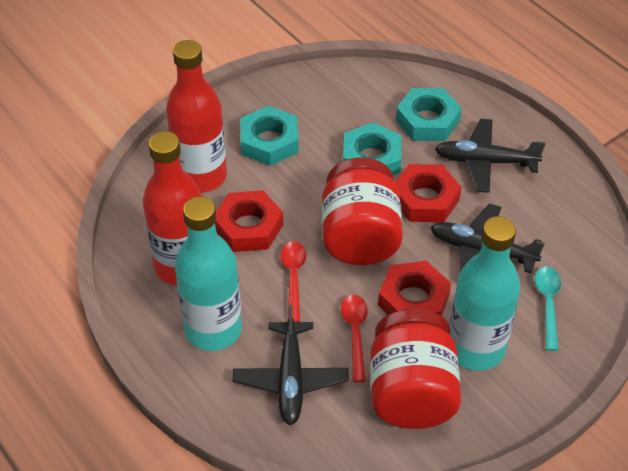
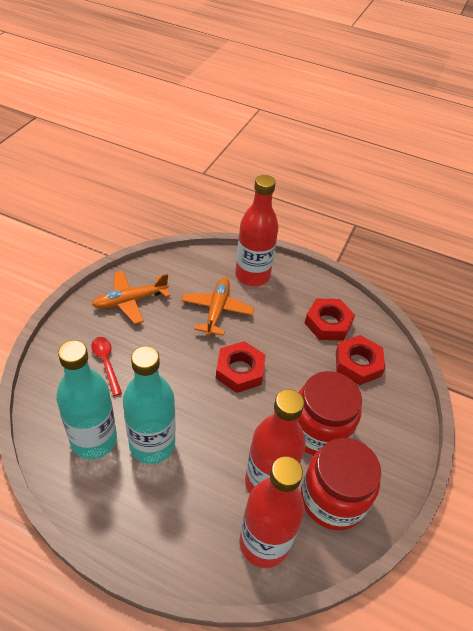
black plane: [233,305,349,425] [430,204,545,273] [435,119,545,193] = 3 -> none = 0
orange plane: none = 0 -> [92,271,170,324] [181,278,254,336] = 2
red bottle: [143,131,202,285] [166,40,227,193] = 2 -> [235,175,279,286] [239,456,305,568] [245,389,306,493] = 3
red spoon: [280,241,306,322] [341,295,368,382] = 2 -> [91,337,122,396] = 1
turquoise nut: [240,106,299,166] [343,122,402,175] [396,88,462,141] = 3 -> none = 0
turquoise spoon: [535,267,561,351] = 1 -> none = 0

